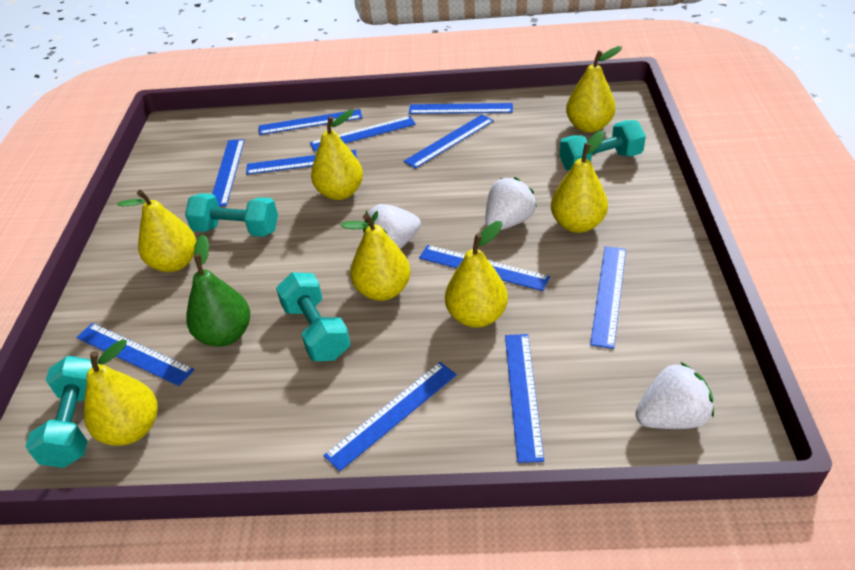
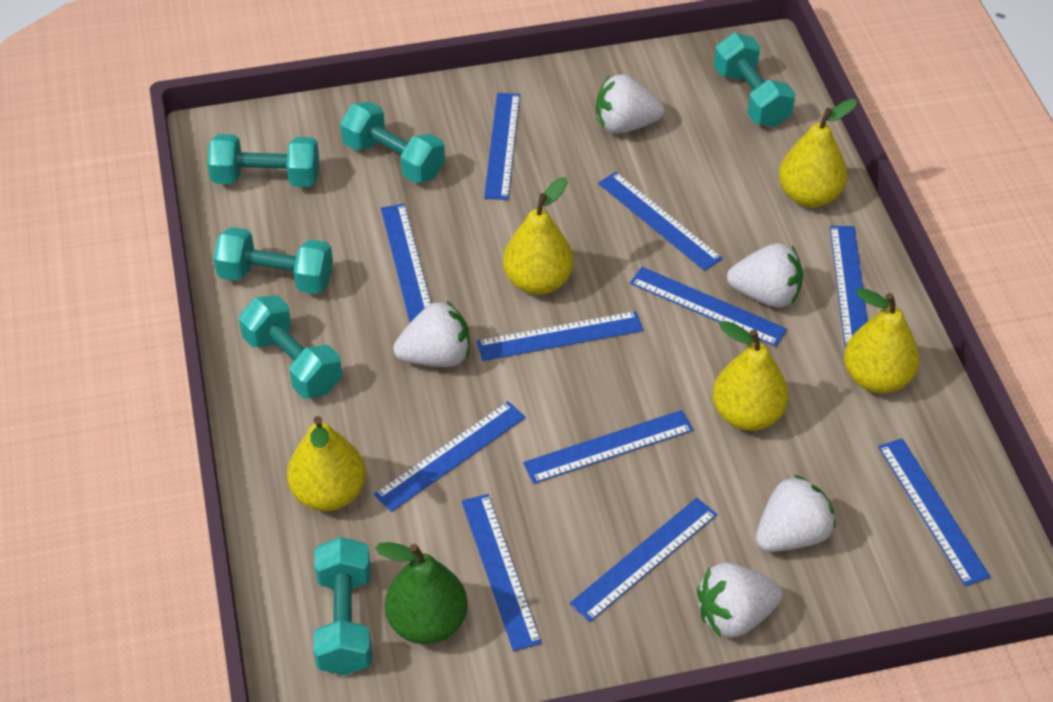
turquoise dumbbell: [25,356,92,468] [185,193,278,237] [276,272,350,361] [559,120,646,171] = 4 -> [207,134,319,187] [213,227,333,294] [239,295,342,398] [313,537,371,675] [340,101,445,183] [714,33,796,127] = 6
white strawberry: [363,204,421,249] [485,177,537,230] [635,362,714,429] = 3 -> [393,301,470,367] [596,74,664,134] [697,562,783,638] [727,243,803,308] [756,475,836,552] = 5
yellow pear: [84,339,158,446] [117,190,197,272] [311,110,363,200] [341,213,411,301] [445,221,508,328] [551,130,608,233] [566,46,622,133] = 7 -> [287,416,366,511] [503,177,574,295] [712,321,789,431] [779,99,857,207] [844,288,920,394] = 5

